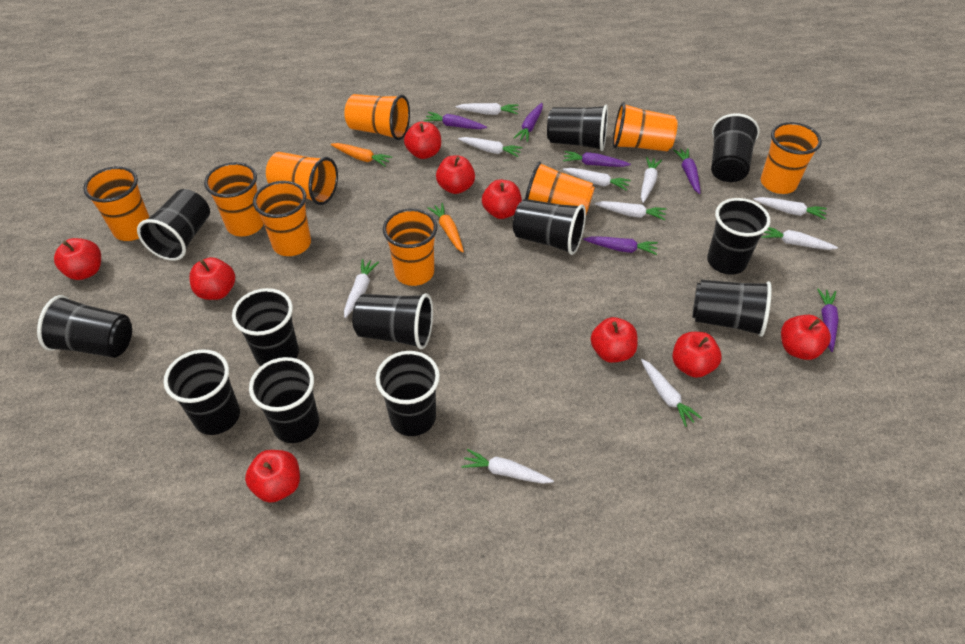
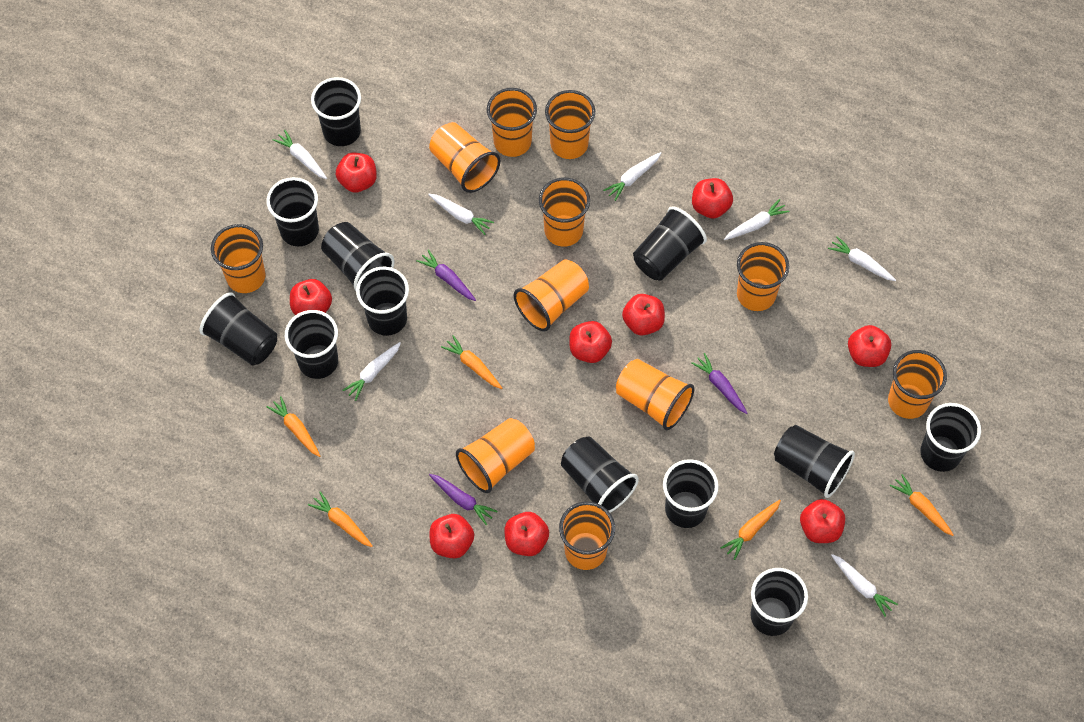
orange carrot: [331,143,392,166] [427,203,464,252] = 2 -> [267,396,320,457] [308,491,373,547] [441,335,502,389] [720,500,781,560] [890,474,954,536] = 5
orange cup: [83,166,149,241] [204,162,264,237] [253,181,311,256] [266,152,338,205] [344,94,410,140] [383,208,437,286] [525,161,595,214] [613,102,678,151] [761,122,822,194] = 9 -> [211,224,266,293] [429,122,501,193] [456,418,535,493] [487,88,537,157] [514,260,589,331] [539,177,590,247] [545,90,595,159] [559,502,615,570] [616,359,694,430] [737,242,789,311] [888,350,947,419] = 11
purple carrot: [424,112,487,129] [514,103,543,142] [563,151,631,167] [583,236,658,255] [673,148,701,194] [817,289,838,352] = 6 -> [416,250,476,301] [429,474,497,525] [691,353,747,414] = 3
white carrot: [344,259,379,318] [456,103,518,115] [458,137,523,157] [462,449,554,484] [563,168,631,191] [595,201,666,220] [641,157,662,203] [641,359,702,427] [753,197,827,220] [761,227,838,250] = 10 -> [273,130,327,179] [343,342,401,401] [428,194,494,235] [603,152,661,201] [724,199,790,240] [828,236,896,281] [831,554,898,617] = 7

